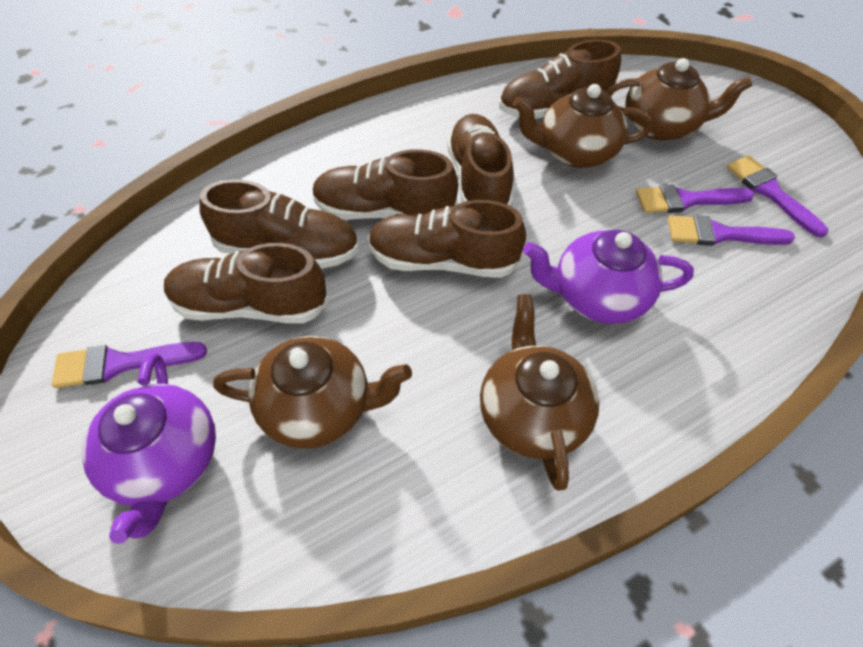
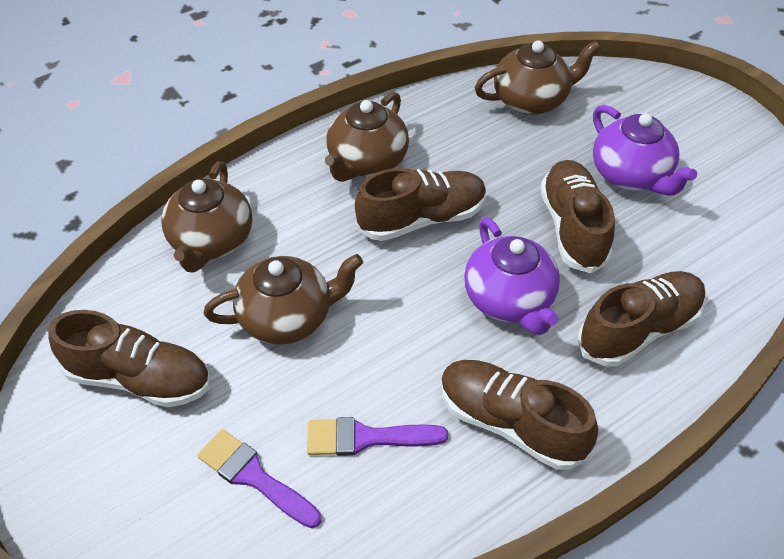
brown shoe: [164,243,329,323] [199,179,359,269] [312,149,458,220] [368,200,526,278] [447,114,514,207] [499,40,621,119] = 6 -> [48,310,210,407] [355,168,486,241] [441,360,598,470] [540,160,615,273] [577,271,706,367] = 5
purple brush: [52,342,207,388] [636,184,755,213] [668,215,795,246] [727,155,828,238] = 4 -> [197,429,321,528] [307,417,448,456] = 2

